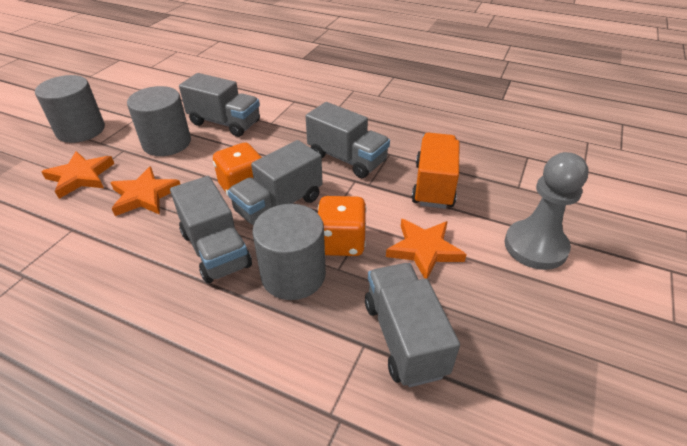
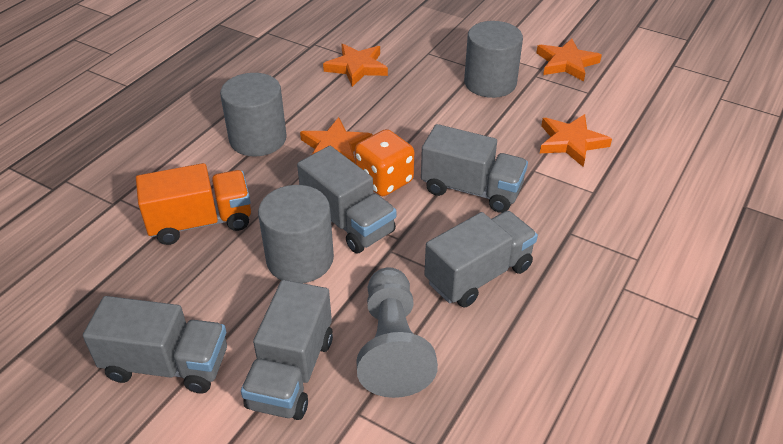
orange dice: [213,143,262,196] [318,196,367,256] = 2 -> [355,129,414,196] = 1
orange star: [41,151,114,199] [110,167,180,216] [386,219,467,279] = 3 -> [300,117,373,163] [323,44,388,87] [537,39,602,81] [540,114,612,167] = 4

